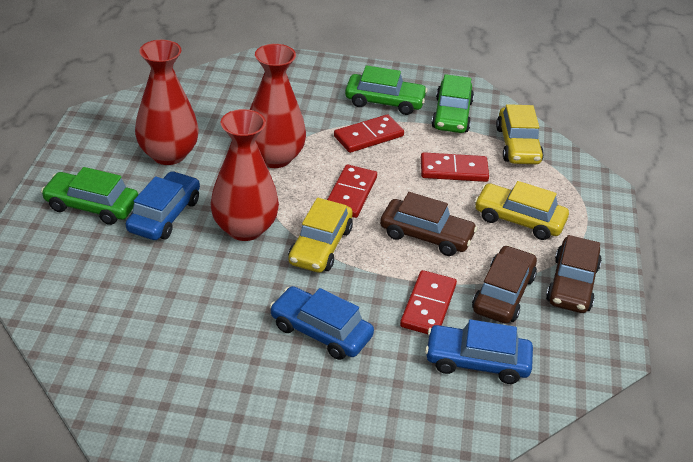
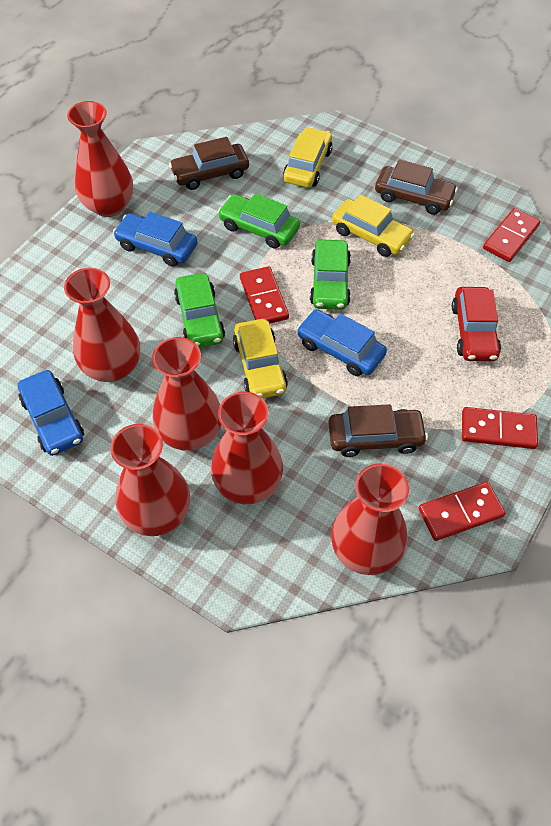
red car: none = 0 -> [452,287,501,361] = 1
red vase: [135,40,199,165] [211,109,279,241] [250,44,306,168] = 3 -> [64,268,140,382] [67,101,133,217] [110,424,190,536] [152,337,221,451] [211,391,283,504] [331,463,409,575] = 6

